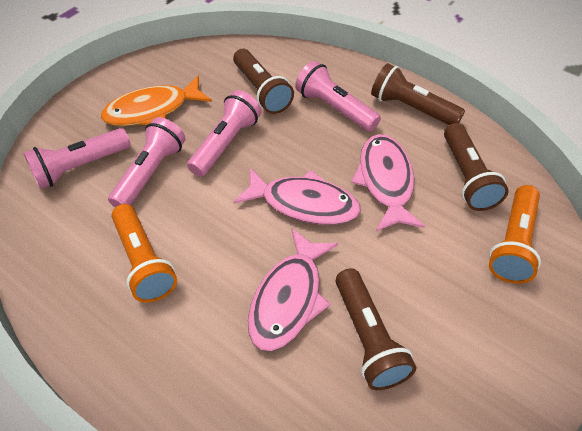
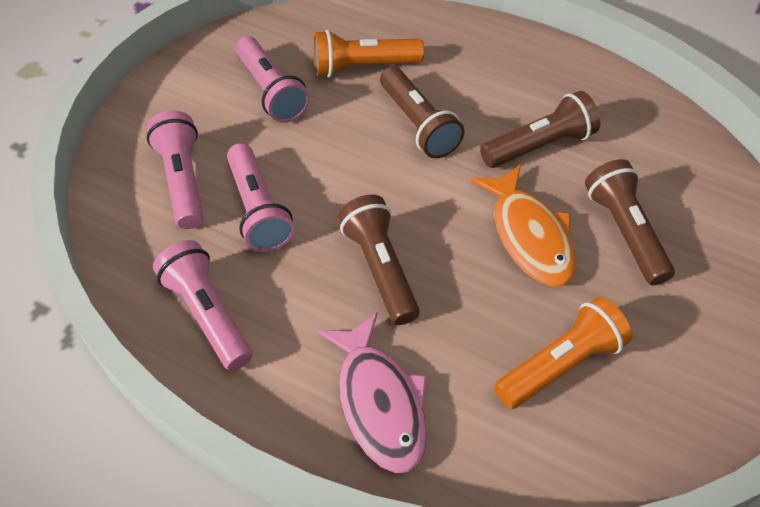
pink fish: [234,168,361,225] [248,228,338,351] [351,134,425,231] = 3 -> [318,312,427,473] = 1

